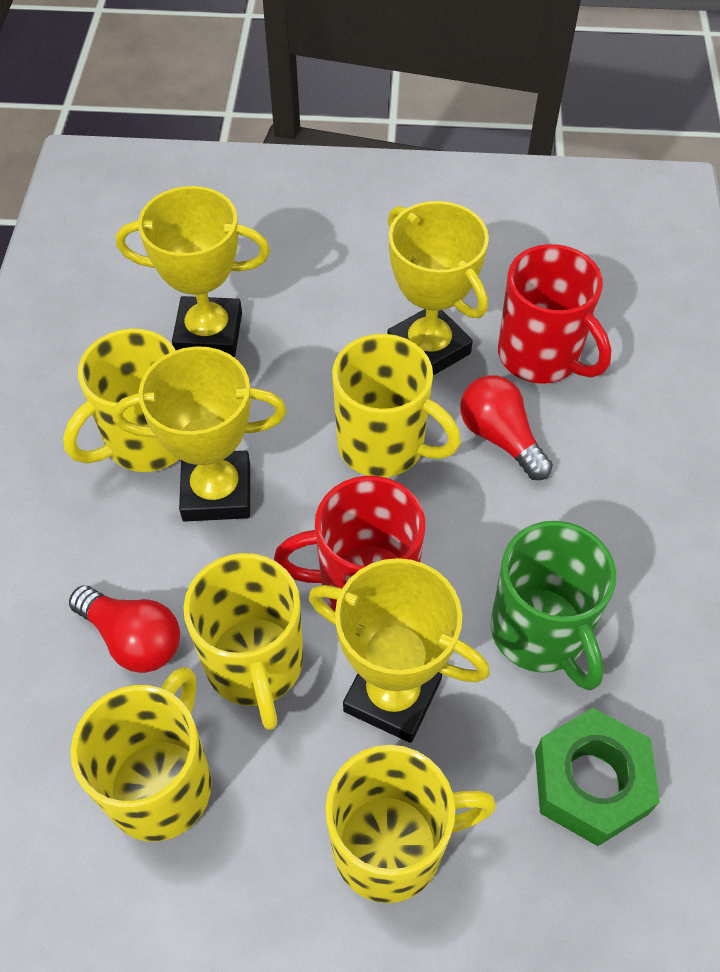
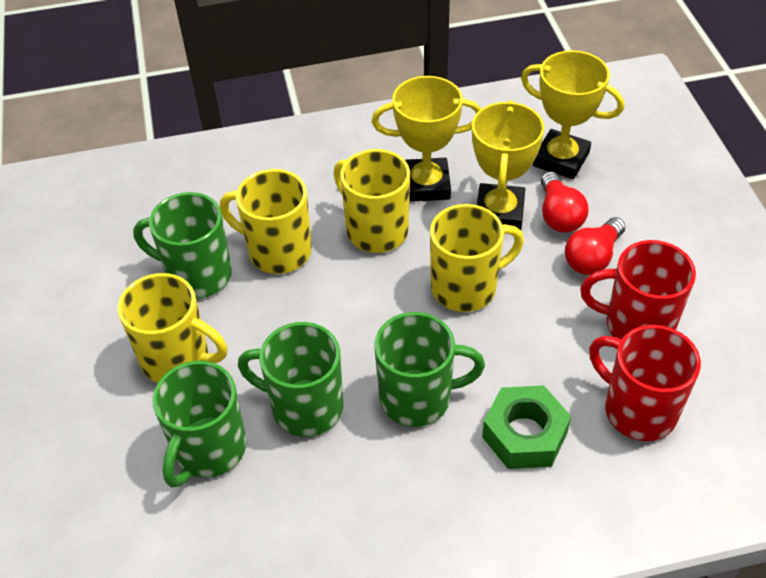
green mug: [491,521,616,690] = 1 -> [133,192,232,298] [152,361,247,488] [238,322,343,437] [375,312,485,427] = 4
yellow mug: [63,329,179,472] [71,667,212,841] [183,553,303,730] [325,745,496,903] [332,334,461,477] = 5 -> [118,273,227,383] [220,169,312,274] [334,149,410,253] [430,204,524,312] = 4
yellow trophy: [112,346,287,522] [116,186,270,357] [309,558,490,743] [387,201,489,375] = 4 -> [372,76,481,202] [472,100,544,231] [521,50,624,180] = 3

